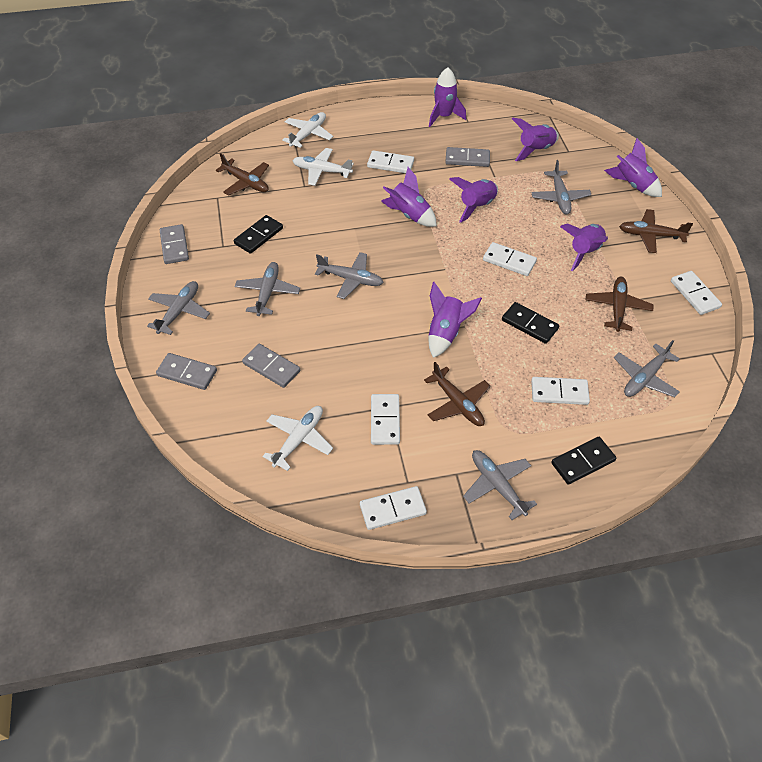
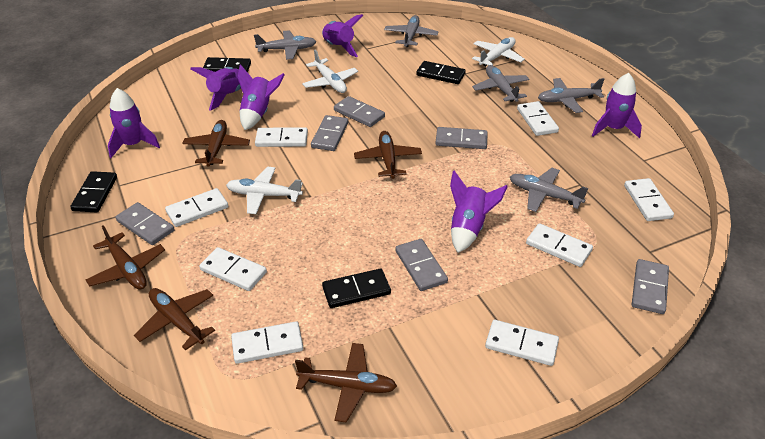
black domino: [234,215,283,254] [502,302,559,344] [551,437,616,485] = 3 -> [70,171,117,212] [203,57,251,72] [322,269,391,308] [416,61,466,84] = 4
brown plane: [216,153,269,196] [424,362,490,426] [586,277,653,332] [619,209,693,253] = 4 -> [86,225,165,290] [134,288,215,350] [182,120,250,167] [295,343,397,422] [354,131,422,179] = 5
grey domino: [156,353,217,390] [160,224,189,264] [242,344,300,388] [445,147,490,167] = 4 -> [115,202,175,245] [311,115,348,151] [334,96,385,127] [395,239,448,291] [436,127,488,149] [632,259,669,314] = 6
grey plane: [147,281,210,335] [235,262,300,316] [315,252,384,299] [463,450,537,520] [531,160,591,214] [614,340,680,398] = 6 -> [254,31,316,60] [384,15,439,47] [472,65,530,102] [510,168,588,212] [538,78,604,113] = 5
purple rocket: [381,167,437,227] [428,282,482,358] [429,67,466,127] [449,177,498,223] [512,118,559,161] [560,224,608,271] [604,138,662,197] = 7 -> [108,88,160,158] [190,67,241,111] [237,64,285,130] [322,14,364,57] [450,171,508,253] [592,73,642,138] = 6
white domino: [360,486,427,530] [367,150,414,173] [371,394,400,445] [483,242,537,276] [531,377,590,405] [671,271,722,315] = 6 -> [165,188,228,227] [199,247,267,291] [231,321,303,364] [255,127,308,147] [485,320,559,366] [517,101,559,136] [526,223,593,267] [624,178,674,221] = 8

